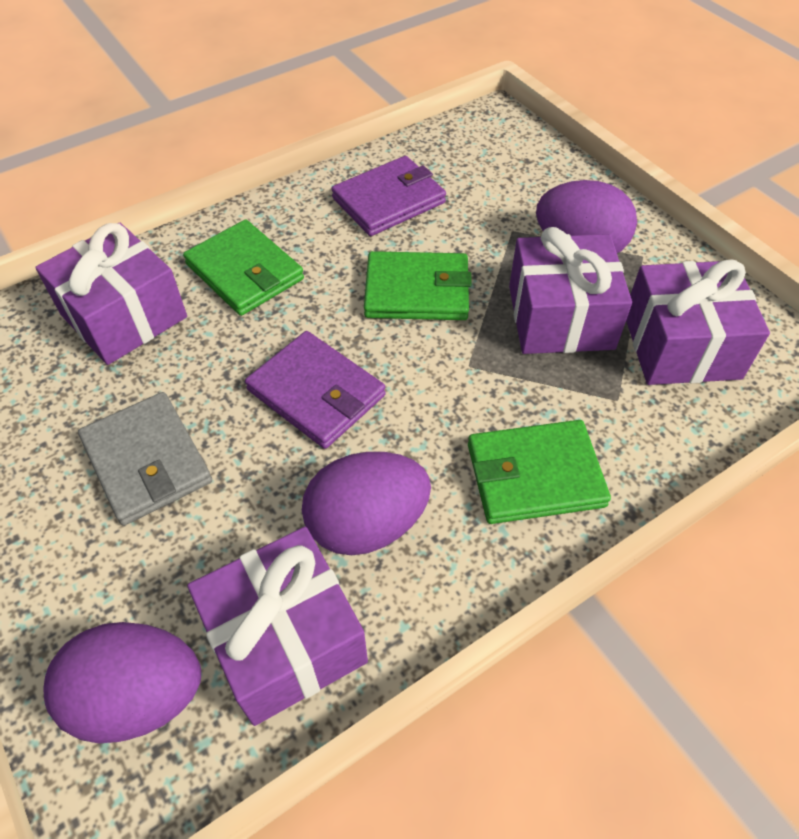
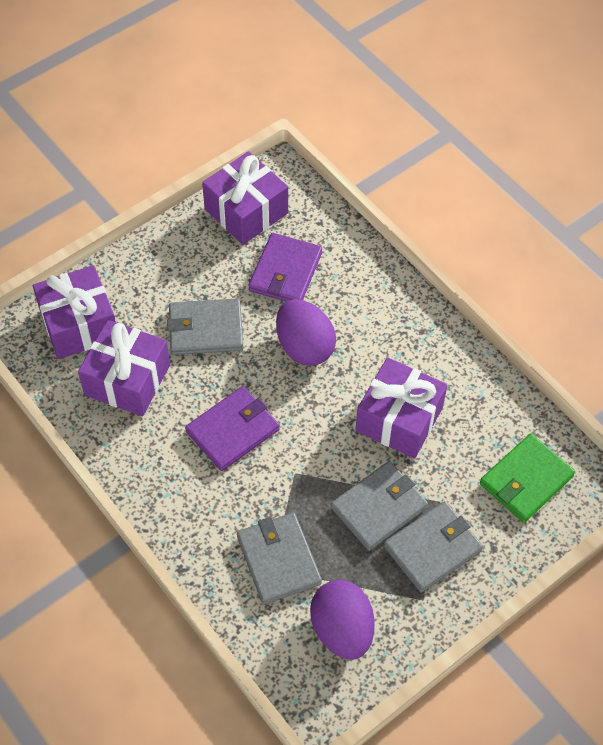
green wallet: [183,220,304,316] [364,251,472,320] [468,420,611,524] = 3 -> [480,433,575,523] = 1
grey wallet: [78,392,212,526] = 1 -> [167,298,243,355] [237,513,322,604] [331,461,428,551] [384,501,483,593] = 4
purple egg: [44,622,201,744] [302,452,431,555] [536,180,637,253] = 3 -> [276,299,336,366] [310,580,374,659] = 2

